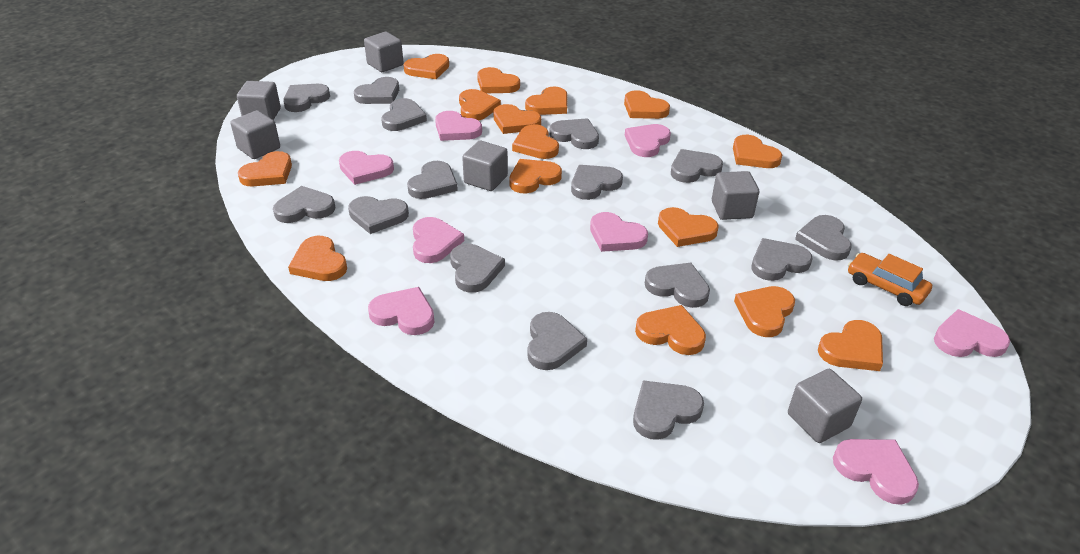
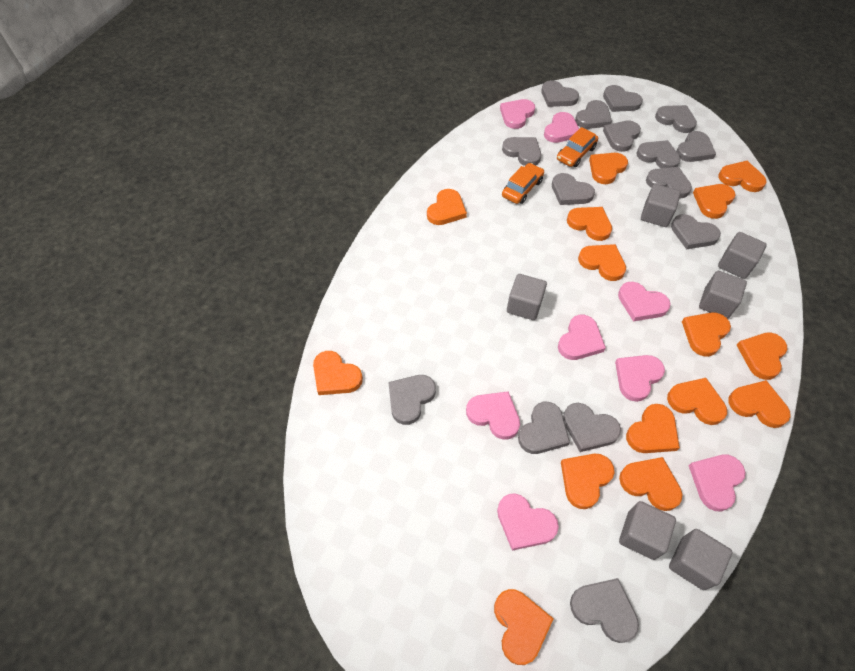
orange car: [848,253,932,306] = 1 -> [502,163,544,204] [557,127,598,167] = 2

